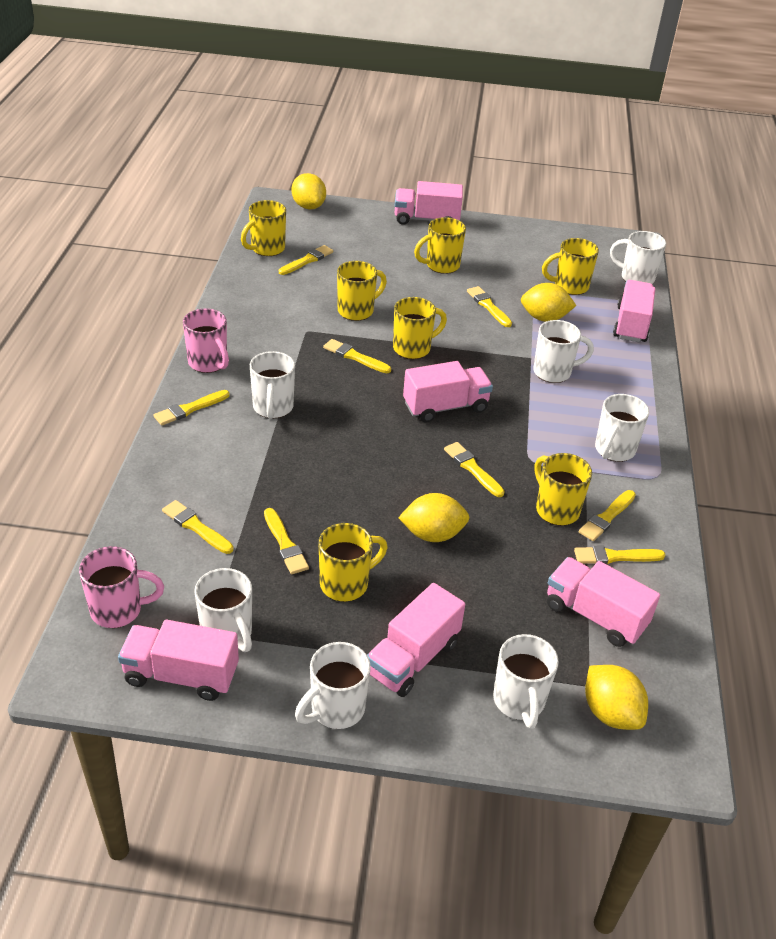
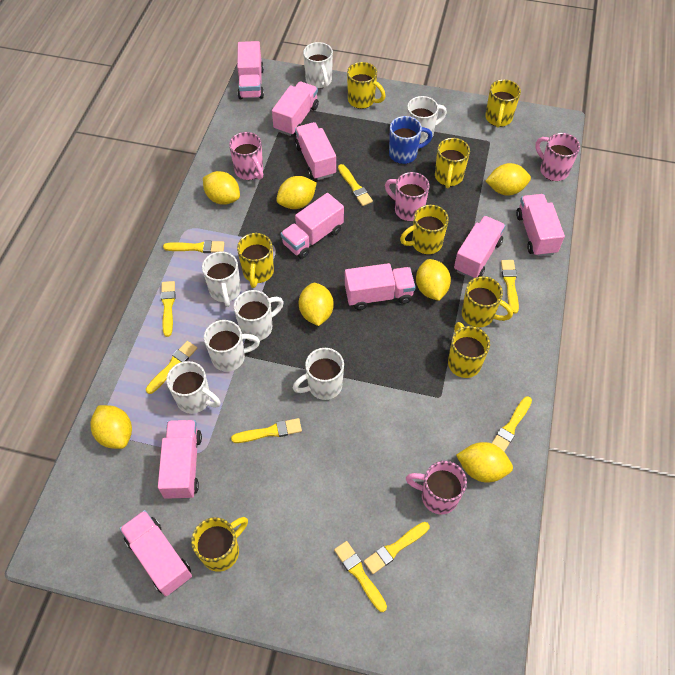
blue mug: none = 0 -> [389,116,433,164] = 1
pink mug: [79,546,164,628] [183,309,229,373] = 2 -> [229,132,263,180] [385,172,430,221] [406,461,467,514] [535,133,580,181] = 4
pink truck: [118,620,239,701] [367,583,465,697] [395,181,463,225] [403,361,493,422] [547,557,660,647] [613,280,655,342] = 6 -> [119,510,192,596] [158,420,202,499] [237,41,264,99] [272,82,319,136] [280,193,344,259] [295,122,336,180] [345,263,416,310] [454,216,506,279] [516,194,565,257] = 9
yellow lemon: [292,173,326,209] [398,493,470,542] [521,283,576,322] [585,665,648,730] = 4 -> [91,405,132,449] [203,171,240,205] [276,176,317,209] [299,283,334,326] [416,259,451,301] [456,442,513,483] [486,163,531,196] = 7
yellow mug: [241,200,286,256] [319,523,388,602] [337,261,387,321] [393,297,447,359] [414,217,466,274] [534,453,592,526] [542,238,599,295] = 7 -> [191,517,248,572] [237,233,274,288] [347,62,386,109] [400,205,449,254] [435,138,470,188] [448,322,490,378] [462,276,513,327] [485,79,521,128] = 8

